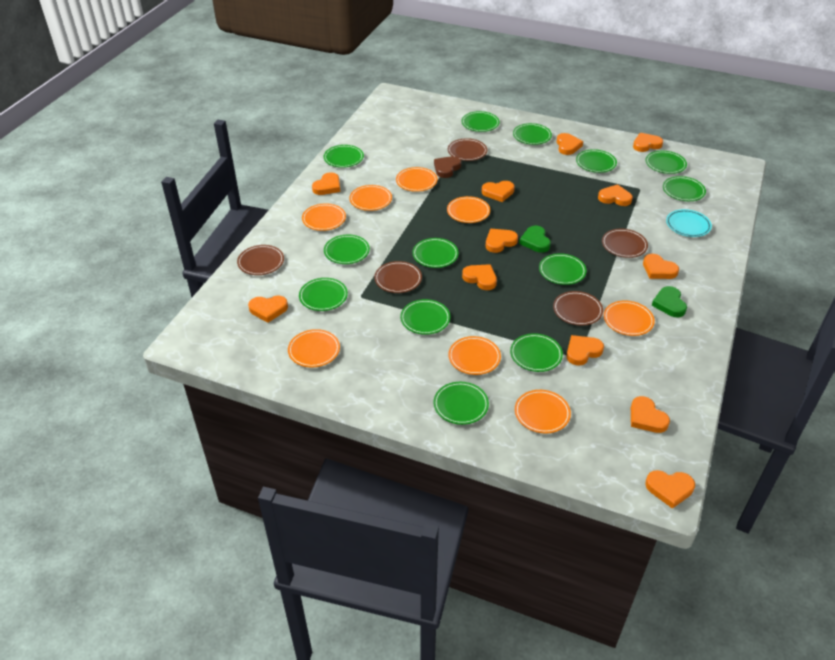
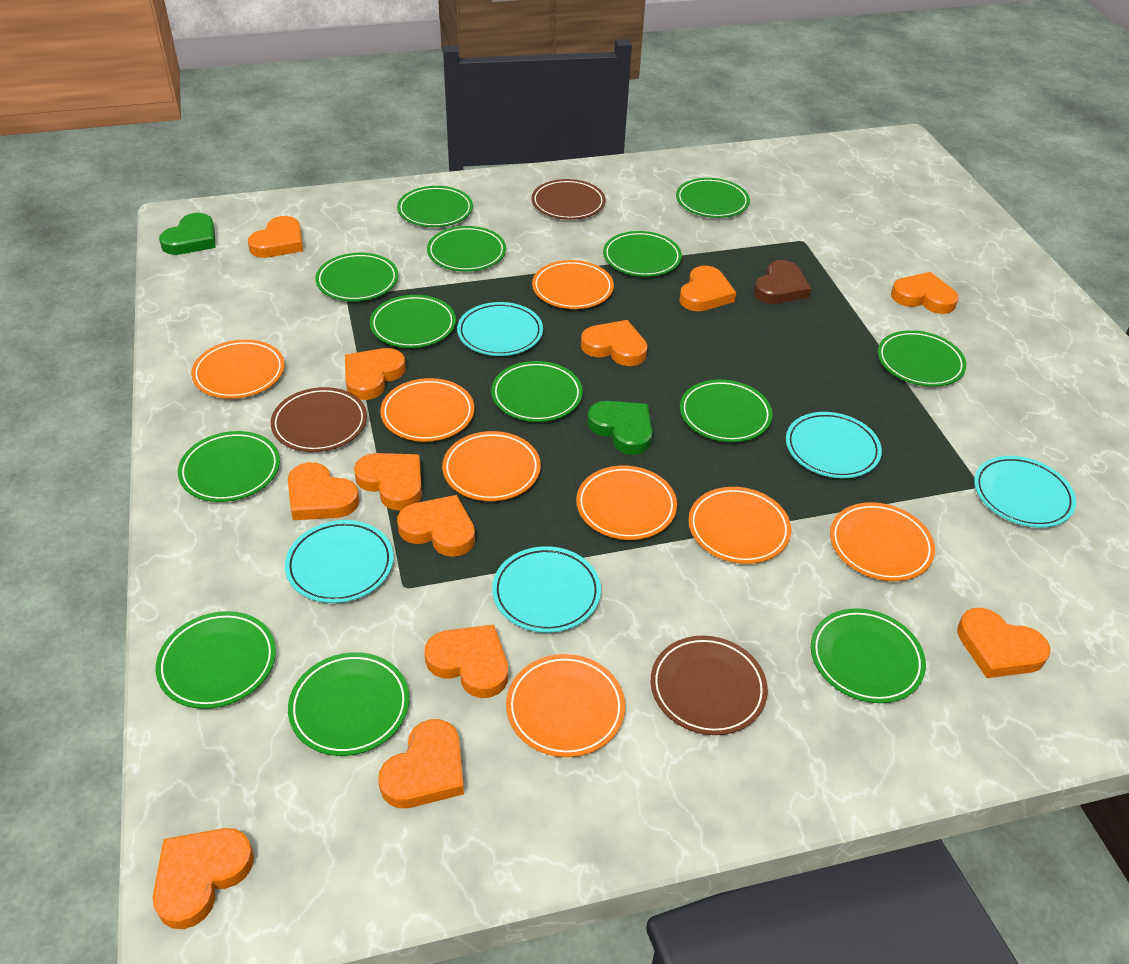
brown plate: [237,245,284,275] [374,261,422,293] [448,138,487,161] [553,291,603,326] [602,229,648,258] = 5 -> [271,387,367,452] [531,179,606,220] [651,636,768,735] = 3
turquoise plate: [666,209,712,237] = 1 -> [285,520,394,603] [457,302,543,356] [492,546,601,633] [786,412,882,478] [974,456,1076,528] = 5

